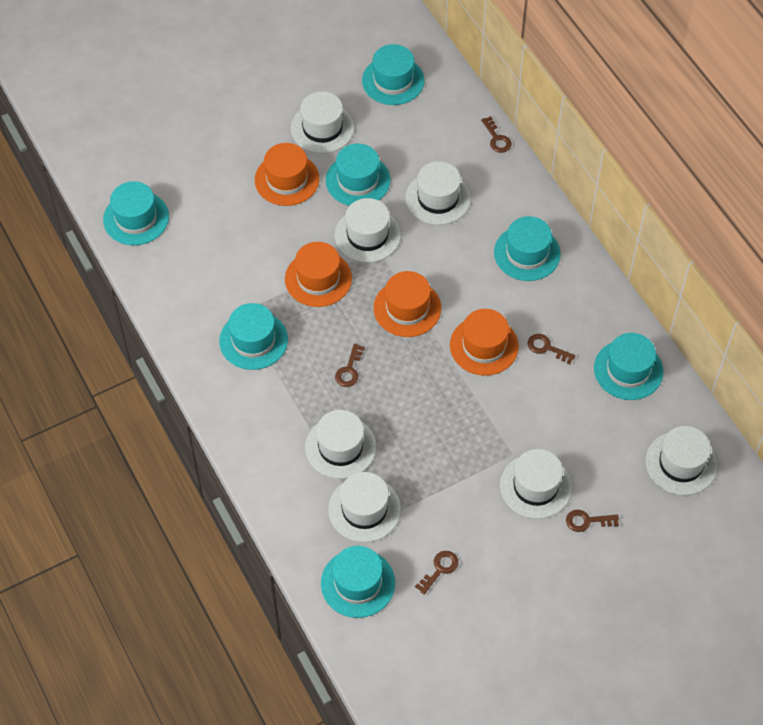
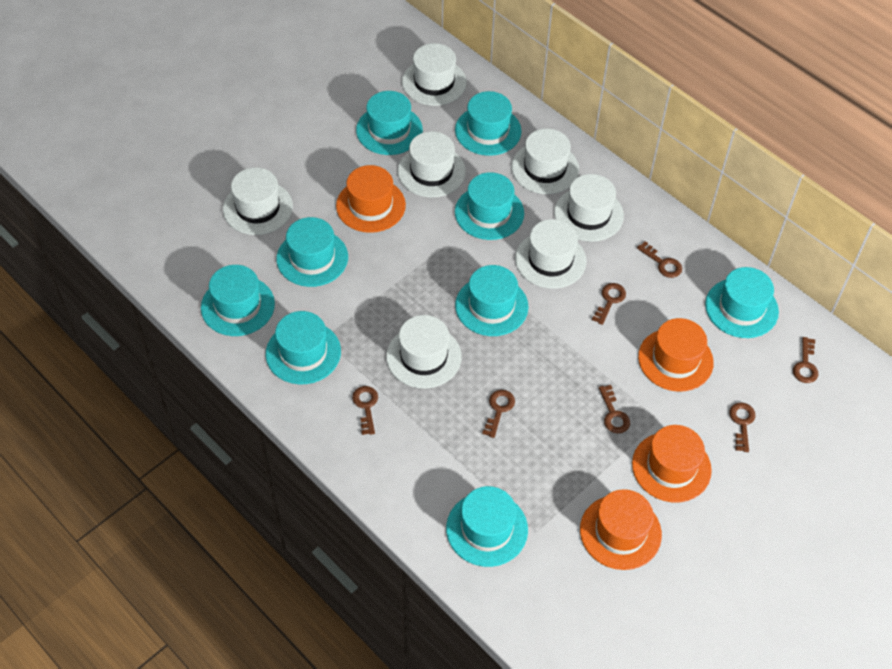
brown key: [335,344,365,387] [415,551,459,595] [481,116,512,153] [527,334,576,364] [566,510,619,532] = 5 -> [352,386,378,435] [482,390,515,438] [592,283,626,325] [599,385,630,434] [637,241,682,278] [729,402,756,452] [793,337,818,383] = 7
turquoise hat: [103,181,169,245] [219,303,288,370] [321,546,395,618] [326,144,390,206] [362,44,425,105] [494,216,561,281] [594,333,663,400] = 7 -> [201,265,275,336] [266,311,341,384] [277,217,348,287] [356,91,423,155] [446,486,528,567] [455,91,522,156] [455,172,524,240] [455,265,529,336] [705,267,779,338] = 9

